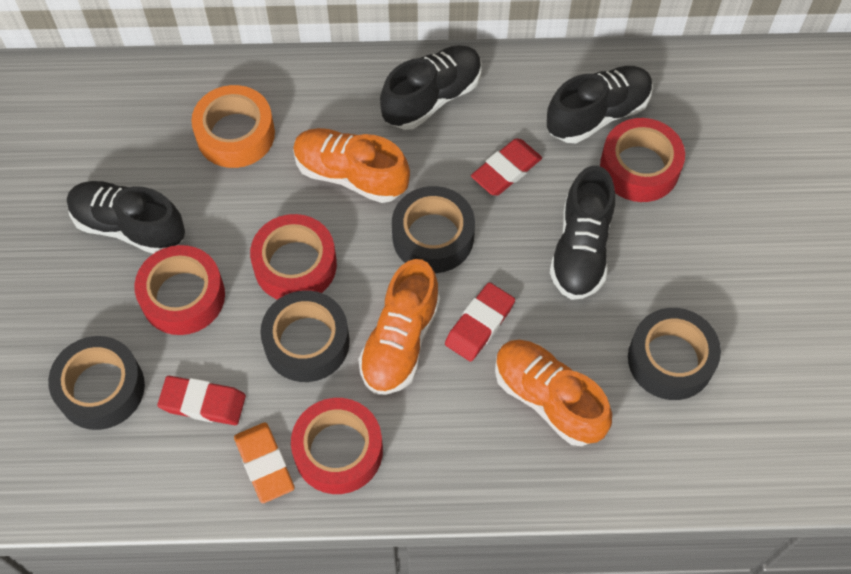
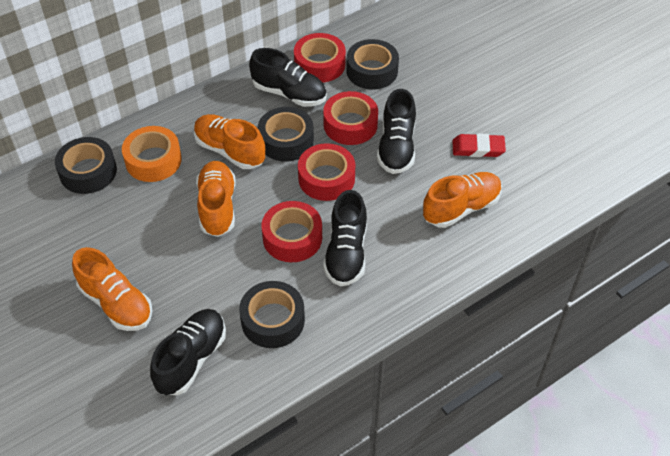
orange eraser: [234,422,295,503] = 1 -> none = 0
orange shoe: [293,128,410,203] [358,259,440,395] [495,340,612,446] = 3 -> [72,247,152,331] [194,114,265,169] [196,161,236,237] [423,172,502,228] = 4
red eraser: [157,376,246,425] [445,282,515,362] [471,138,542,195] = 3 -> [453,133,506,157] = 1

